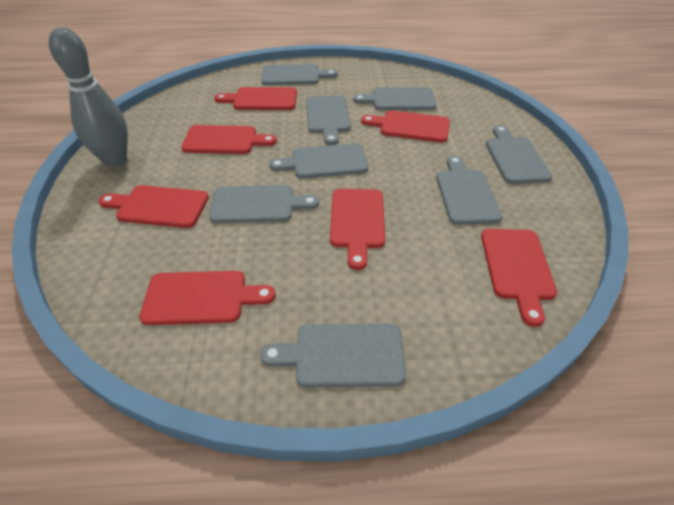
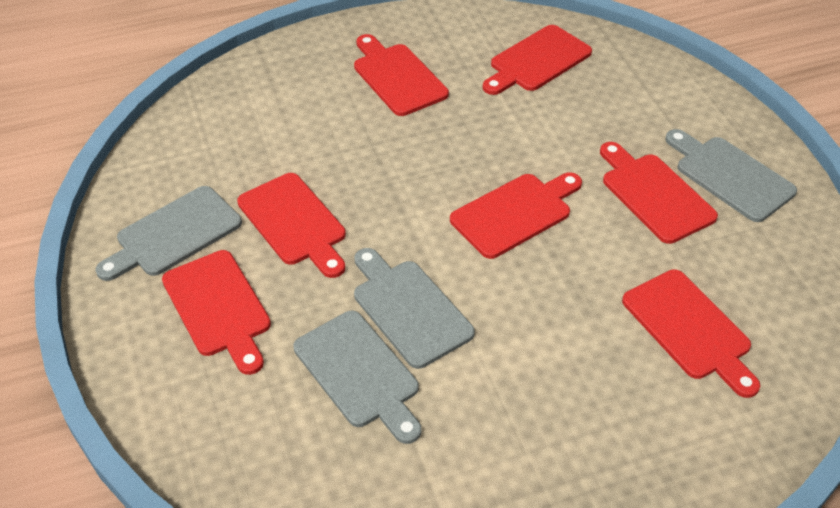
grey bowling pin: [48,27,128,167] = 1 -> none = 0
grey cutting board: [209,185,319,223] [260,323,406,387] [261,64,338,85] [269,143,368,179] [306,96,351,145] [353,87,437,110] [436,156,502,225] [486,125,553,184] = 8 -> [95,186,242,281] [293,311,421,444] [354,248,475,369] [665,129,797,222] = 4

